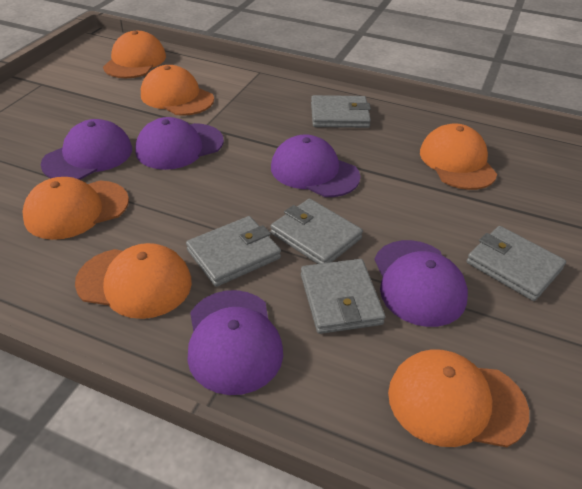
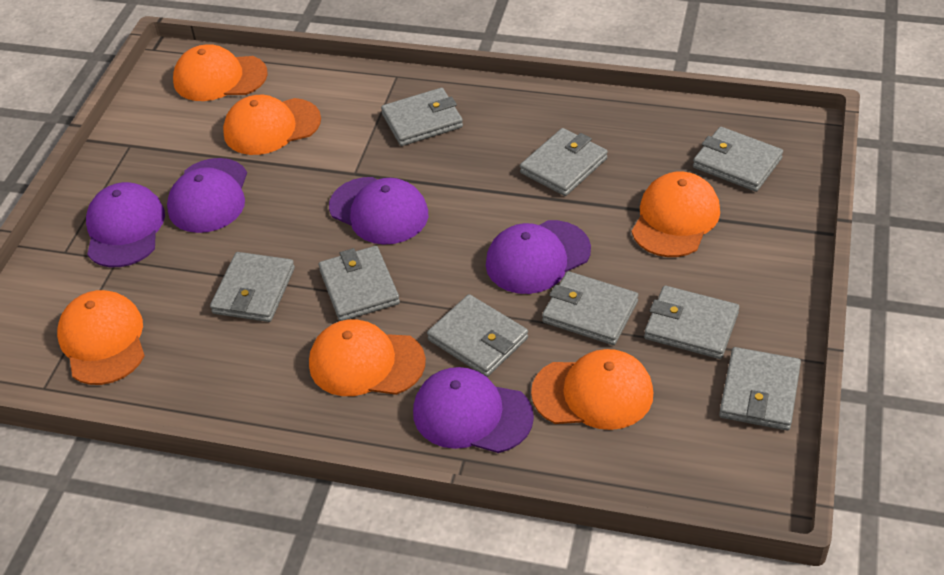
grey wallet: [186,216,281,287] [271,199,363,264] [301,259,385,334] [311,95,371,128] [467,226,566,301] = 5 -> [210,252,295,322] [319,246,400,321] [381,88,463,146] [427,294,528,377] [520,128,608,196] [542,271,638,345] [644,286,739,359] [693,127,783,192] [719,347,801,430] = 9

